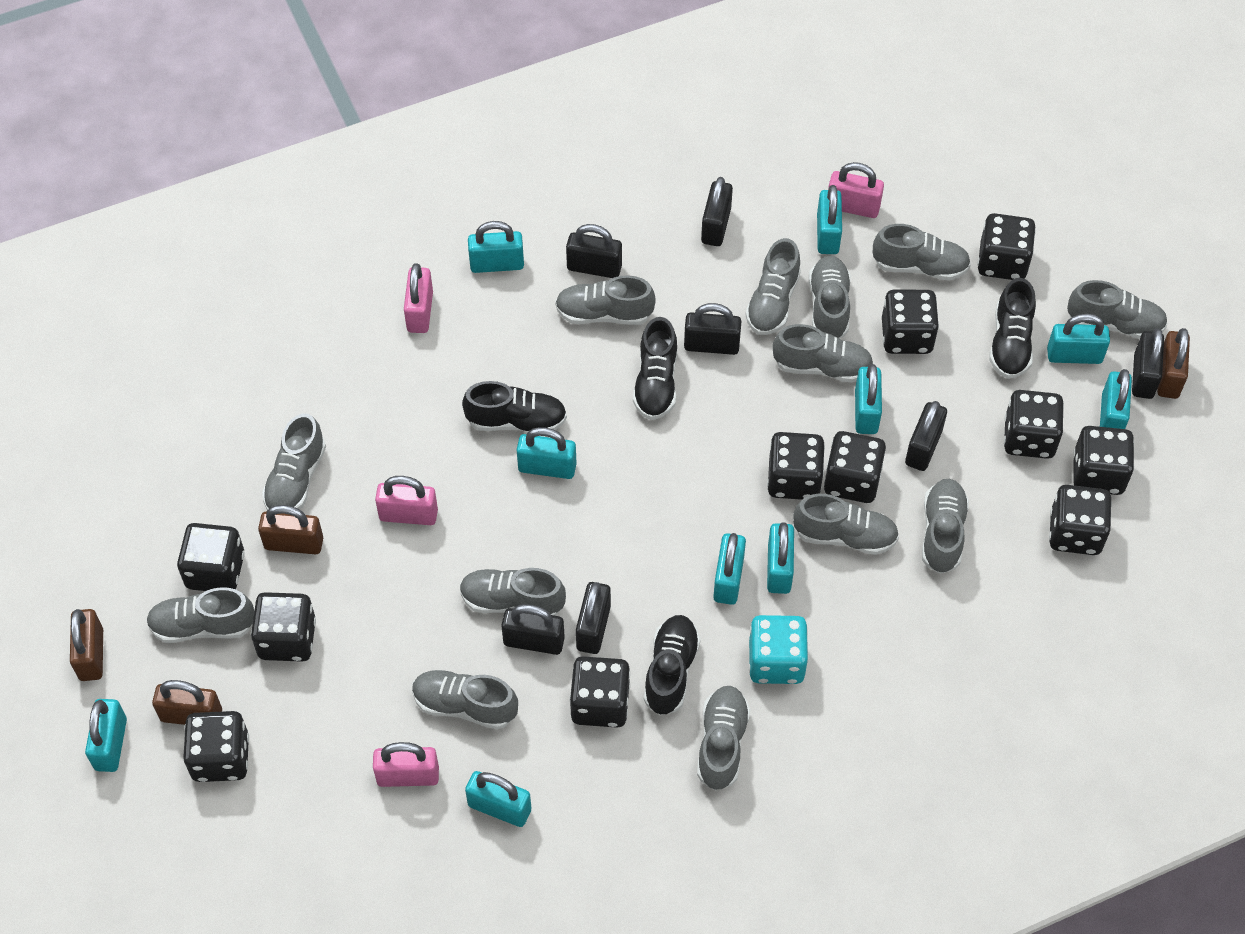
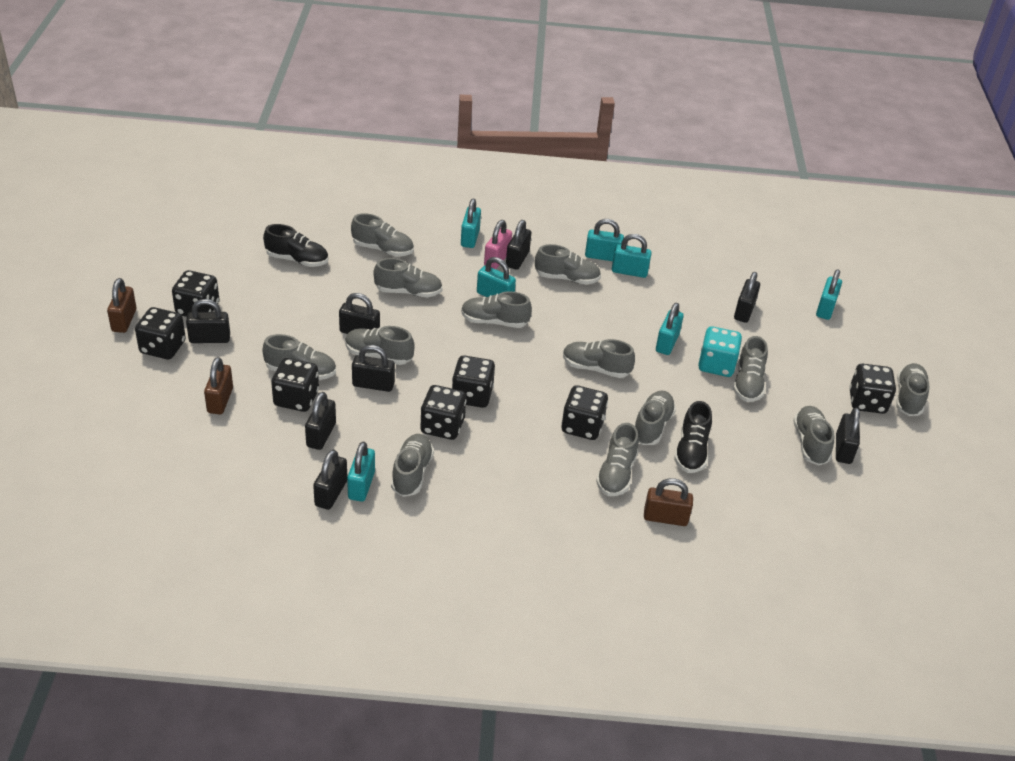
black dice: [177,523,245,591] [183,711,249,782] [251,592,316,662] [569,656,630,728] [767,432,825,500] [824,431,886,503] [882,290,939,354] [978,213,1036,280] [1004,390,1064,459] [1049,485,1112,555] [1073,426,1134,495] = 11 -> [135,307,186,359] [172,270,219,317] [271,358,319,412] [420,385,466,440] [452,356,495,408] [561,385,608,440] [849,364,896,414] = 7
black padlock: [501,604,565,655] [566,224,622,278] [576,582,611,654] [684,303,741,355] [701,177,733,246] [905,401,947,471] [1132,328,1164,399] = 7 -> [186,299,230,343] [305,392,336,450] [313,450,347,510] [339,293,380,334] [352,345,395,392] [506,220,531,270] [734,272,760,323] [836,407,860,464] = 8
black shoe: [462,381,567,432] [633,317,677,420] [643,615,701,716] [989,278,1036,379] = 4 -> [263,224,328,267] [674,401,712,473] = 2
brown padlock: [70,609,103,681] [152,680,222,725] [258,505,323,554] [1157,328,1190,399] = 4 -> [107,278,136,333] [204,357,233,414] [644,478,693,526] = 3
pink padlock: [373,742,439,787] [375,476,438,525] [404,263,433,333] [828,162,884,218] = 4 -> [484,220,512,269] = 1
turquoise padlock: [85,699,127,772] [465,771,531,827] [468,221,524,273] [517,427,577,479] [713,533,746,605] [767,522,794,594] [817,185,842,254] [855,364,882,434] [1047,314,1110,364] [1100,369,1132,429] = 10 -> [347,442,375,502] [461,199,481,248] [477,257,516,297] [585,219,624,261] [612,234,652,278] [656,303,684,355] [816,269,842,320] = 7

